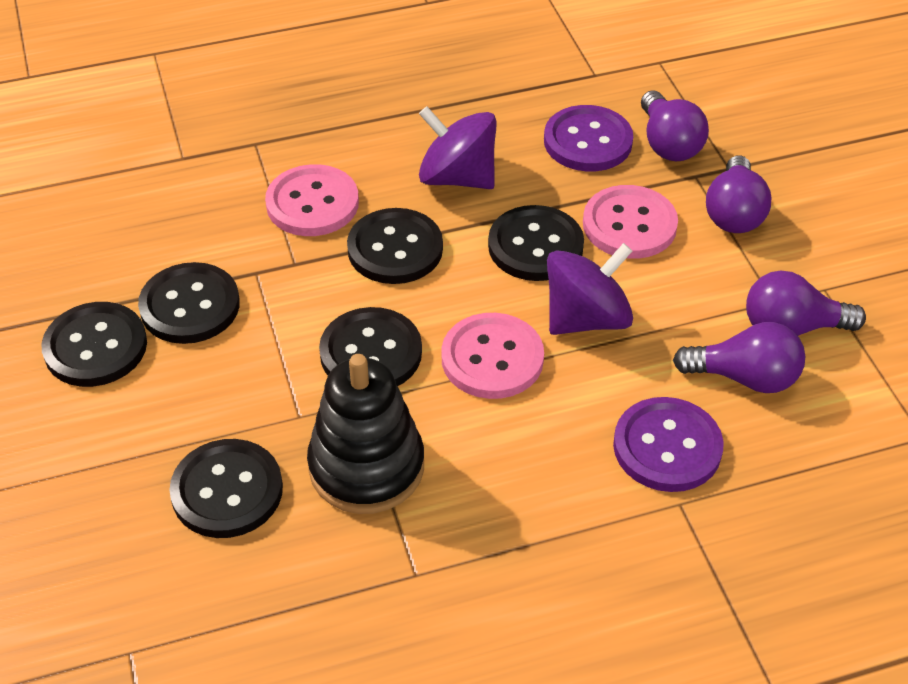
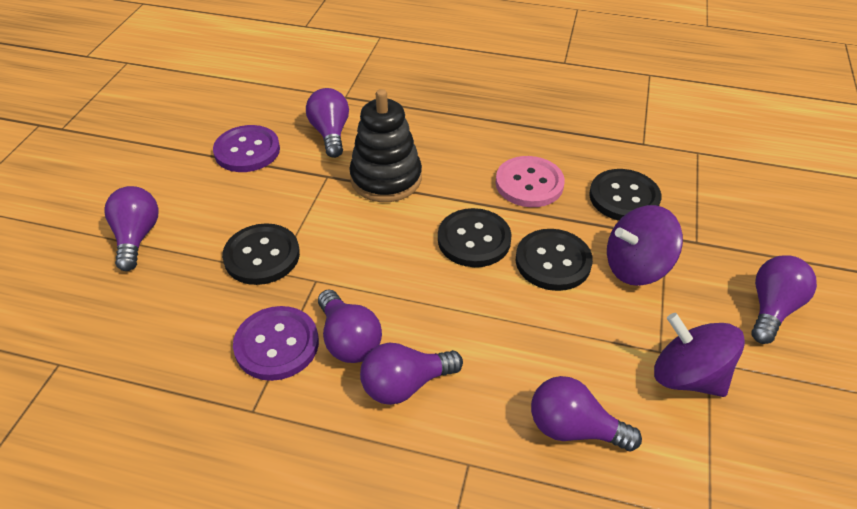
black button: [41,302,147,387] [138,262,240,344] [169,439,283,538] [319,307,422,386] [347,208,443,284] [488,205,584,281] = 6 -> [222,223,300,285] [438,208,512,267] [516,229,593,291] [589,169,661,221] = 4
pink button: [265,164,359,236] [441,313,544,399] [583,185,678,259] = 3 -> [496,156,565,207] = 1
purple light bulb: [641,90,709,161] [673,322,805,393] [706,155,771,233] [746,271,866,336] = 4 -> [104,186,159,271] [306,88,349,158] [318,289,382,363] [360,343,463,405] [531,376,642,451] [751,255,817,344] = 6

